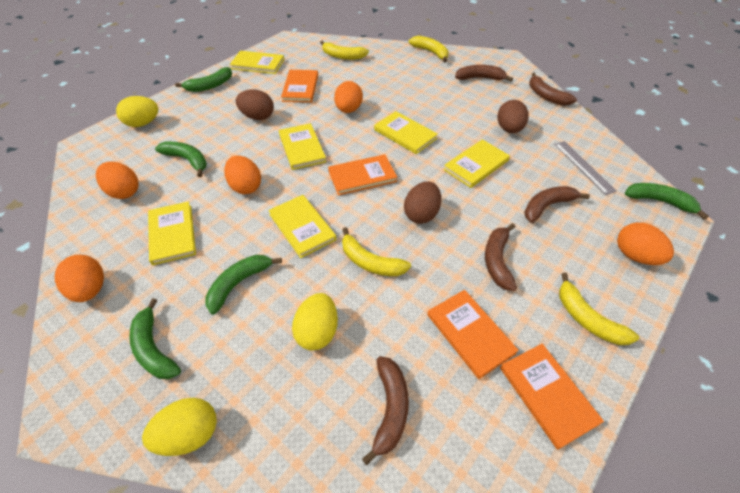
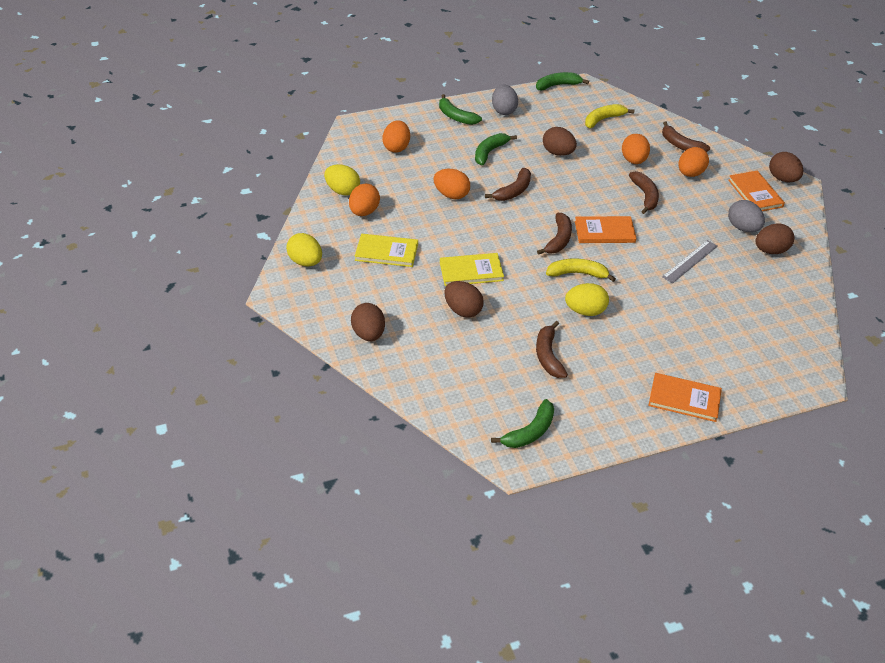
brown egg: [236,89,274,120] [404,181,441,224] [497,100,529,133] = 3 -> [351,303,385,341] [444,281,484,318] [543,127,577,156] [756,223,794,254] [769,152,803,182] = 5
green banana: [129,298,181,379] [155,142,207,177] [175,67,232,92] [205,255,282,315] [625,183,708,219] = 5 -> [439,94,482,125] [475,133,517,165] [491,399,554,448] [536,72,589,90] = 4
grey egg: none = 0 -> [492,84,518,115] [728,200,765,232] = 2
orange book: [281,70,318,103] [328,154,397,196] [427,290,519,379] [500,344,604,450] = 4 -> [575,216,636,243] [648,373,722,422] [728,171,785,211] = 3
yellow banana: [320,41,369,60] [342,227,411,276] [409,36,448,63] [559,273,639,345] = 4 -> [546,258,616,282] [585,104,634,128] = 2
yellow book: [148,201,196,265] [230,51,284,74] [268,195,337,258] [279,123,326,170] [374,111,438,154] [444,139,510,188] = 6 -> [355,234,418,267] [440,253,504,286] = 2

